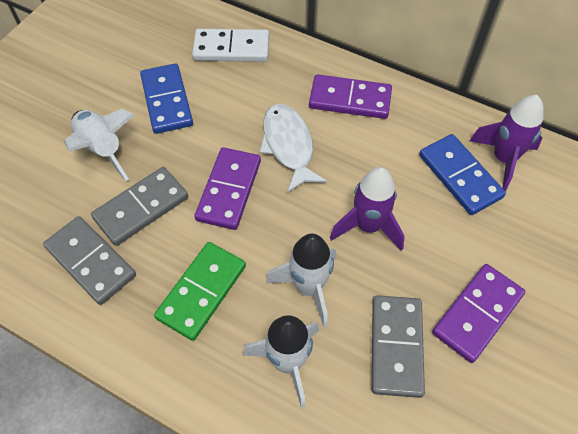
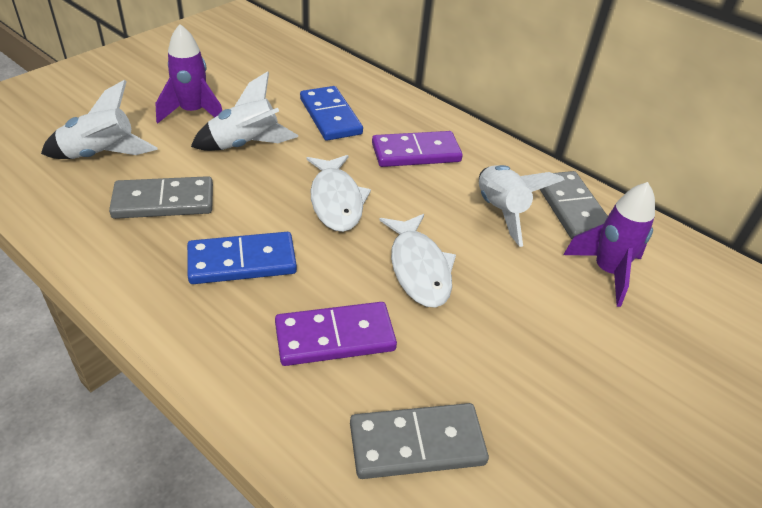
green domino: [154,242,246,341] = 1 -> none = 0
purple domino: [195,147,261,230] [309,74,392,119] [432,264,525,363] = 3 -> [275,302,397,366] [372,131,463,167] = 2
white domino: [192,29,269,62] = 1 -> none = 0
white fish: [259,104,327,193] = 1 -> [307,155,371,232] [379,214,456,308] = 2

